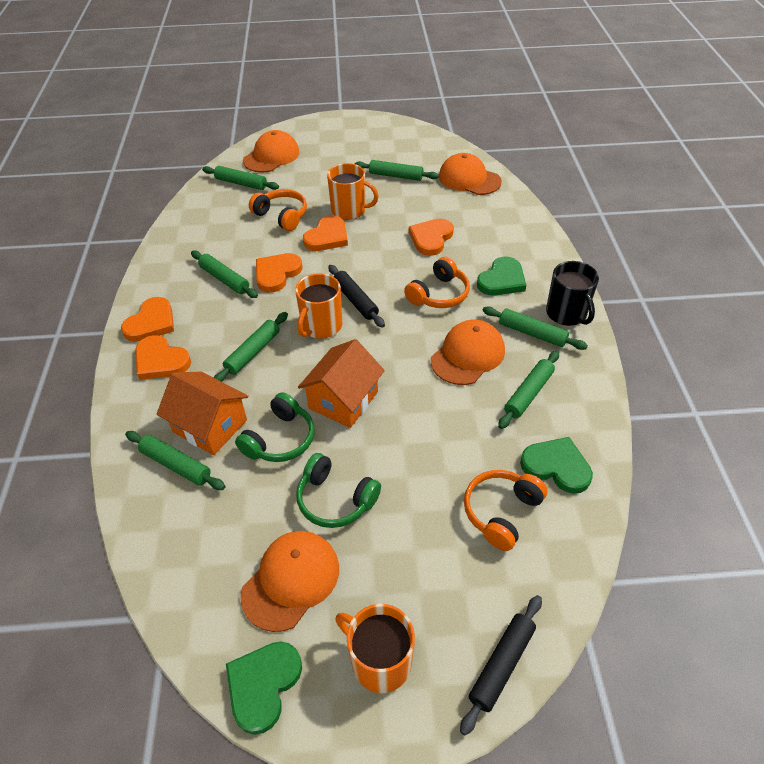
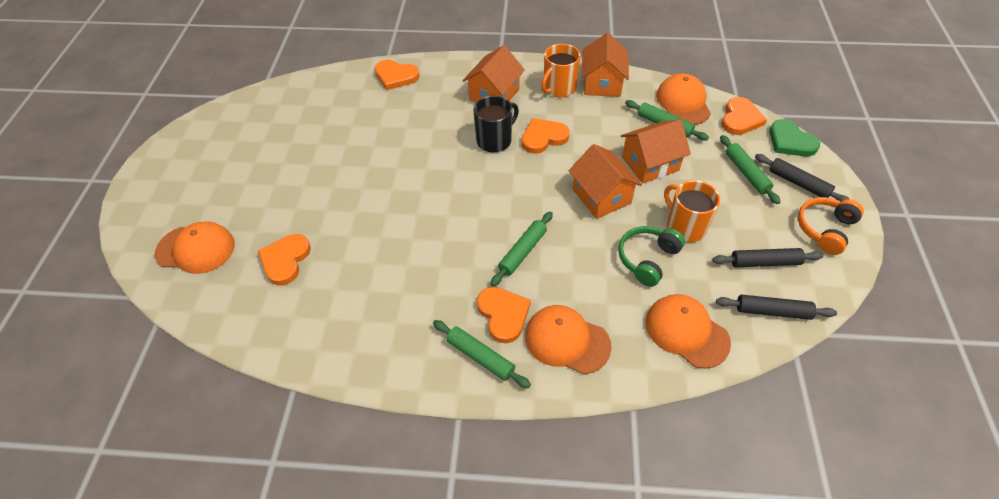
black rolling pin: [328,265,385,328] [460,595,542,736] = 2 -> [712,248,823,267] [716,295,837,320] [755,154,849,201] = 3
green headphones: [235,392,314,462] [296,453,381,528] = 2 -> [618,226,685,287] = 1
green heart: [226,641,302,735] [477,256,526,296] [520,437,593,494] = 3 -> [769,119,820,157] = 1
green rolling pin: [125,431,225,490] [191,250,258,298] [202,166,279,190] [214,312,288,382] [355,160,439,181] [482,307,588,350] [498,351,559,429] = 7 -> [433,320,531,388] [491,211,553,286] [625,100,709,141] [720,135,780,204] = 4
orange headphones: [249,189,307,231] [404,257,470,308] [464,470,548,551] = 3 -> [798,197,864,255] = 1
orange house: [157,371,248,455] [298,339,385,428] = 2 -> [463,45,525,103] [569,144,642,219] [582,33,629,97] [621,119,691,184] = 4
orange mug: [295,273,342,339] [327,163,379,220] [335,604,415,693] = 3 -> [541,44,581,97] [664,180,720,242] = 2

